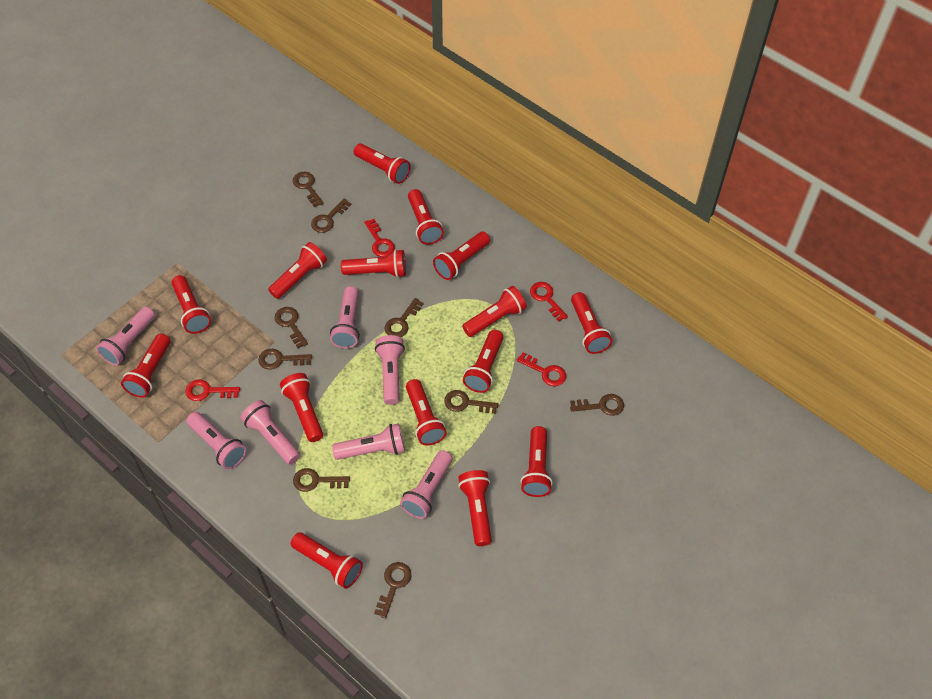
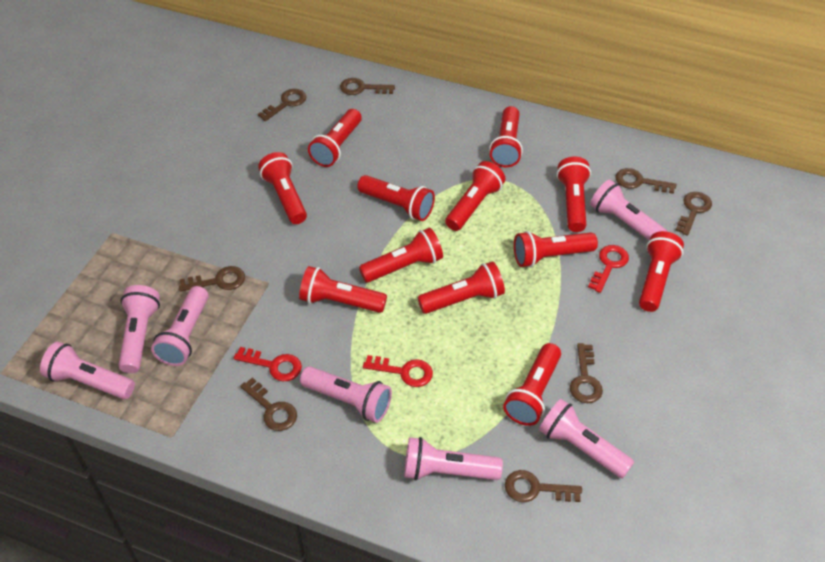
brown key: [258,349,312,370] [274,307,308,348] [293,172,324,207] [293,468,350,492] [311,198,351,233] [374,562,411,619] [385,298,424,337] [444,390,499,414] [570,394,624,416] = 9 -> [179,266,245,292] [240,378,297,431] [258,89,306,121] [340,78,395,95] [505,470,582,502] [570,343,603,403] [615,168,676,194] [675,192,712,236] = 8
red flashlight: [121,334,170,398] [172,275,211,334] [268,242,327,299] [280,373,323,442] [291,532,363,589] [341,249,406,278] [354,143,411,184] [406,379,447,446] [408,189,444,245] [433,232,490,280] [458,470,492,546] [462,286,527,337] [463,330,503,393] [520,426,553,497] [571,292,612,354] = 15 -> [258,152,307,224] [299,266,387,313] [308,109,362,167] [357,175,435,221] [359,228,443,283] [418,261,505,314] [445,161,505,231] [489,106,523,167] [503,343,561,426] [514,231,598,267] [556,157,591,232] [639,231,684,312] = 12
red key: [185,379,240,401] [364,219,395,257] [517,352,566,386] [530,282,568,322] = 4 -> [234,347,302,381] [363,355,433,387] [588,245,629,293] = 3

